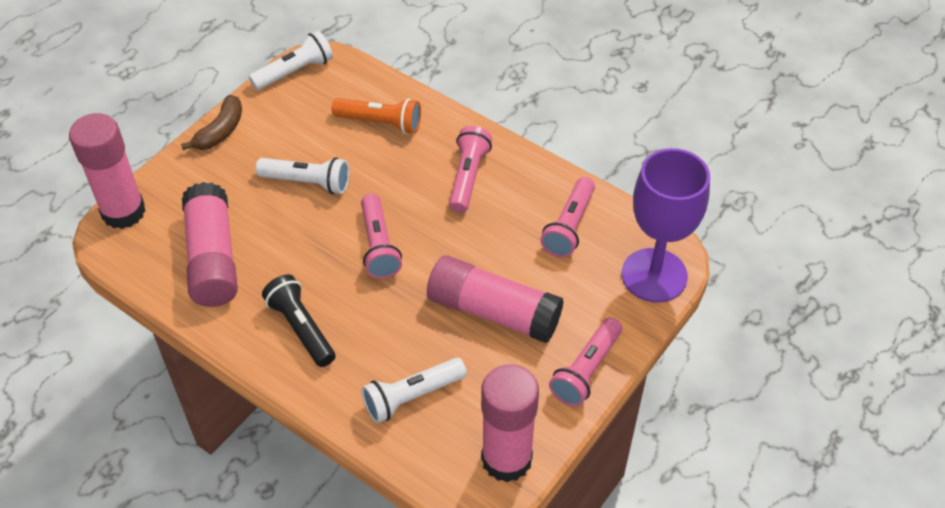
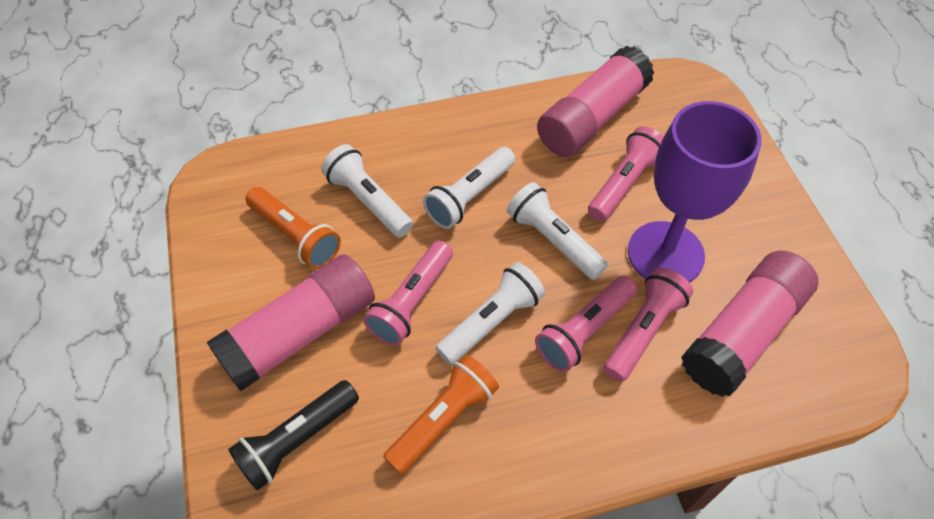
brown banana: [181,95,242,150] = 1 -> none = 0
orange flashlight: [332,98,421,134] = 1 -> [246,187,341,269] [383,355,499,475] = 2
pink glue stick: [69,113,146,229] [182,182,238,307] [427,255,564,343] [481,364,539,482] = 4 -> [207,254,375,392] [537,46,654,157] [681,251,819,397] = 3
white flashlight: [249,31,333,90] [256,157,349,194] [361,358,467,423] = 3 -> [321,144,413,238] [423,147,515,229] [436,262,545,365] [507,182,608,280] = 4

